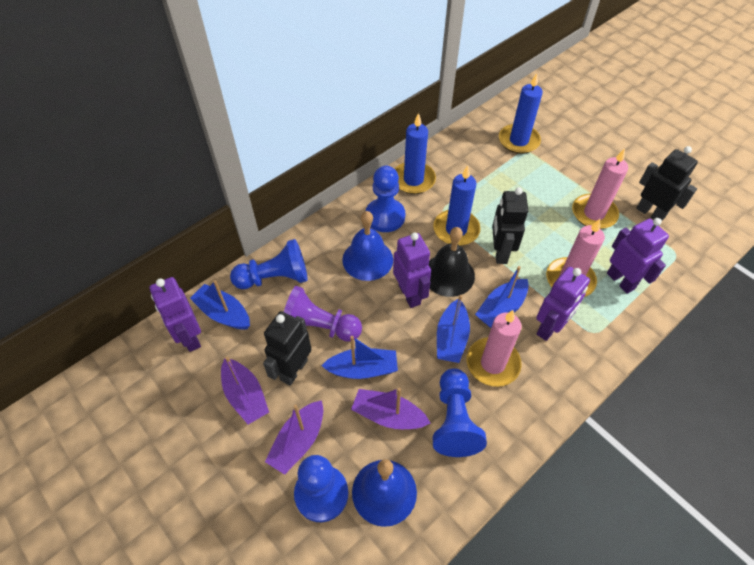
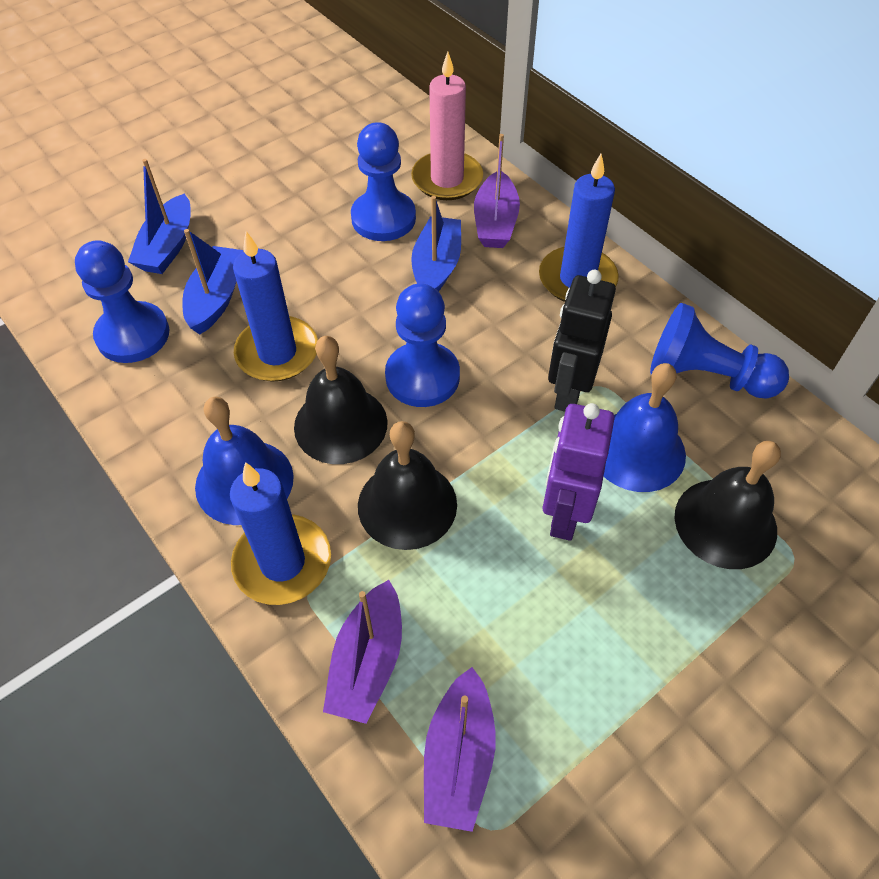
black bell: [428,227,475,297] = 1 -> [294,336,388,464] [358,421,457,550] [674,441,781,569] = 3
black robot: [263,311,312,386] [492,187,528,264] [636,146,698,221] = 3 -> [548,270,616,412] = 1
blue boat: [190,280,250,329] [321,336,398,379] [437,295,470,363] [475,266,529,328] = 4 -> [128,159,191,274] [182,229,243,335] [411,196,461,292] = 3
pink candle: [467,310,522,387] [546,219,605,297] [572,148,628,229] = 3 -> [411,52,483,200] = 1
purple pawn: [284,286,362,342] = 1 -> none = 0
purple robot: [149,277,201,352] [393,232,431,308] [536,267,590,341] [607,218,669,294] = 4 -> [542,403,614,541] = 1

